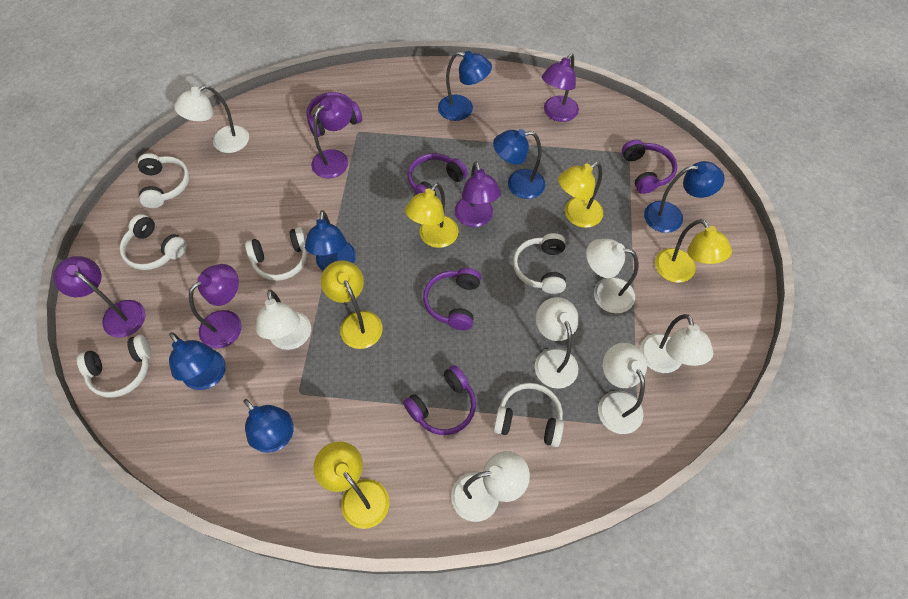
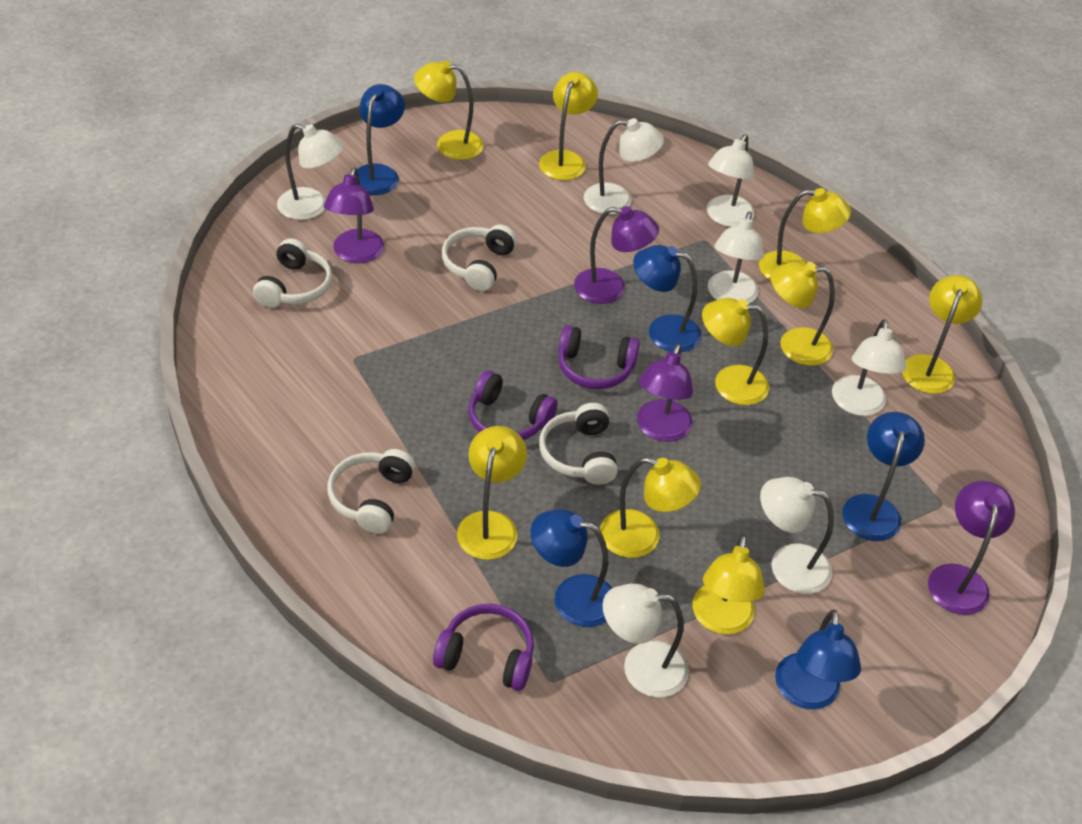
blue lamp: [169,332,226,390] [244,399,294,453] [305,210,356,271] [438,51,492,121] [493,129,545,199] [644,161,725,233] = 6 -> [357,84,405,195] [530,509,612,627] [633,245,701,352] [775,609,861,709] [842,412,925,541] = 5
purple headphones: [306,92,362,137] [403,365,476,435] [408,153,468,197] [423,268,481,330] [622,139,677,194] = 5 -> [433,604,534,691] [468,370,558,440] [558,325,640,389] = 3
purple lamp: [53,256,146,338] [189,264,242,349] [311,95,353,178] [455,162,501,227] [542,54,579,122] = 5 -> [324,167,384,263] [574,206,659,304] [637,344,693,442] [928,481,1015,615] = 4
white headphones: [77,335,151,398] [120,214,187,270] [138,153,190,208] [245,227,308,281] [493,383,564,447] [513,233,566,294] = 6 -> [253,238,332,308] [327,449,415,534] [442,224,517,291] [539,403,618,485] = 4
yellow lamp: [313,441,389,529] [321,260,383,349] [405,183,459,248] [558,162,603,228] [655,219,732,283] = 5 -> [414,60,484,160] [457,426,527,560] [539,72,598,180] [600,457,701,558] [692,534,765,635] [702,298,769,405] [759,188,851,281] [771,262,835,366] [902,275,982,394] = 9

